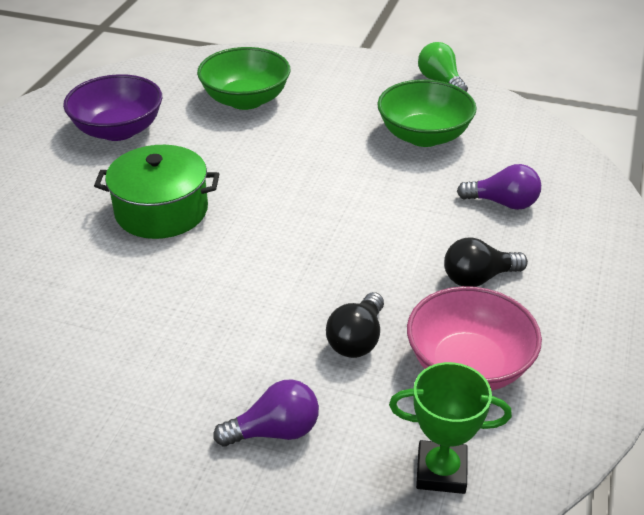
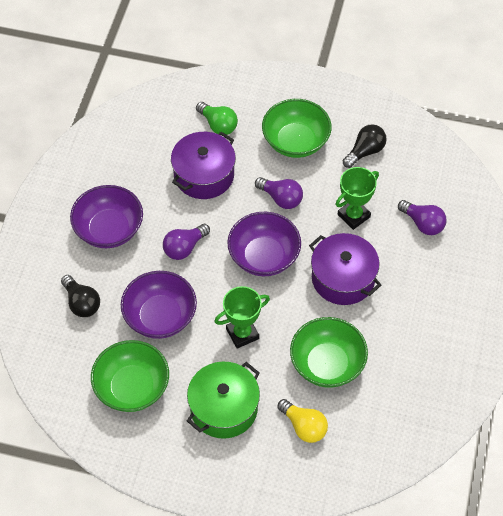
green bowl: [197,47,290,110] [377,80,477,147] = 2 -> [91,340,169,412] [262,99,331,158] [290,317,368,388] = 3
green trophy: [389,362,512,494] = 1 -> [214,286,270,349] [336,167,379,230] = 2
pink bowl: [407,286,542,391] = 1 -> none = 0
purple bowl: [63,74,162,141] = 1 -> [70,185,143,248] [121,271,197,339] [227,212,301,276] = 3
purple light bulb: [213,379,319,447] [457,164,541,210] = 2 -> [163,224,210,260] [255,177,303,209] [398,200,447,235] = 3
purple pot: none = 0 -> [171,132,236,199] [309,233,381,305] = 2
yellow light bulb: none = 0 -> [277,399,328,443] = 1

